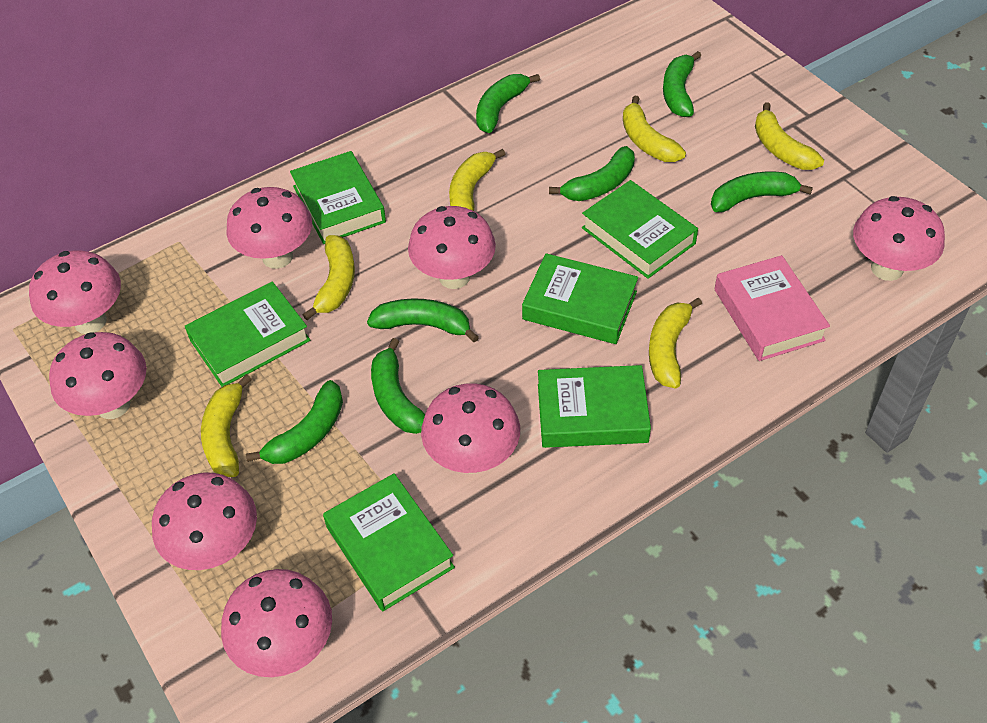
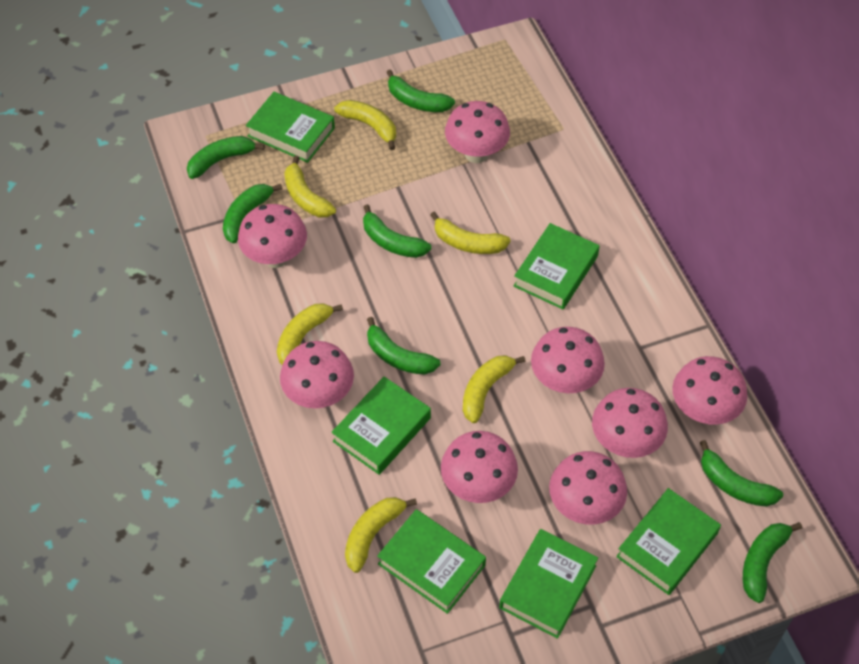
pink book: [715,255,830,361] = 1 -> none = 0

